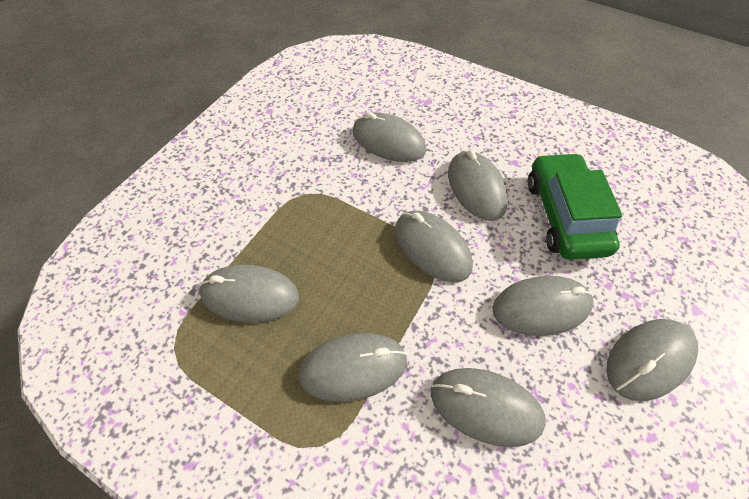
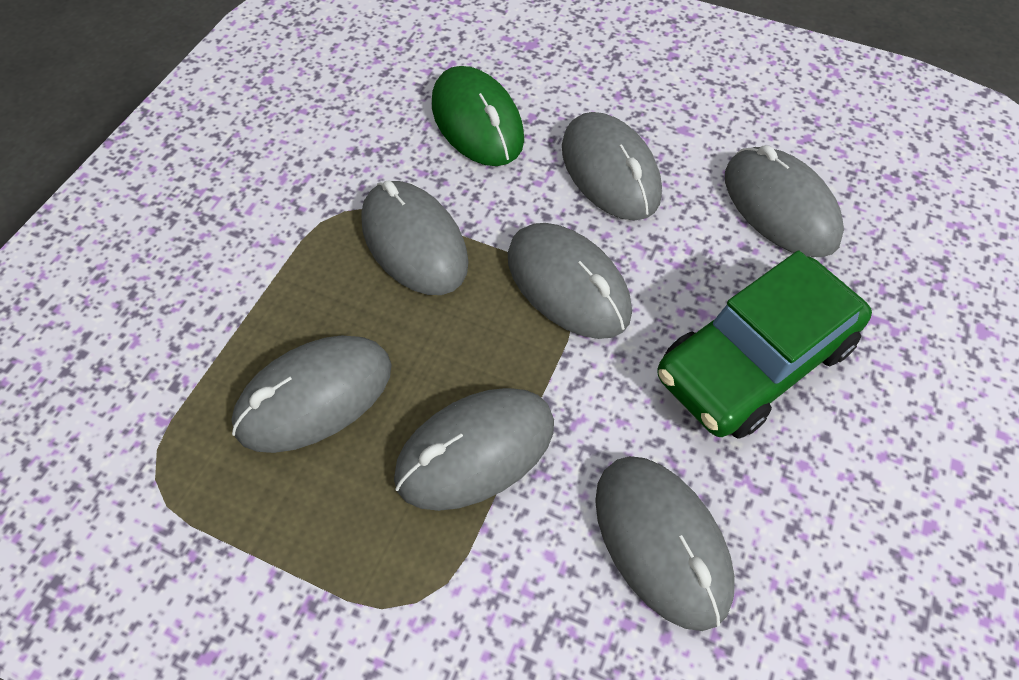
green mouse: none = 0 -> [432,66,524,166] = 1
grey mouse: [199,264,299,323] [299,333,407,402] [353,112,426,162] [395,211,473,282] [431,368,546,447] [448,150,508,221] [492,276,594,336] [606,319,698,401] = 8 -> [231,336,392,453] [361,180,469,295] [394,388,554,511] [508,223,632,339] [562,112,662,220] [595,456,735,631] [725,145,844,257] = 7

